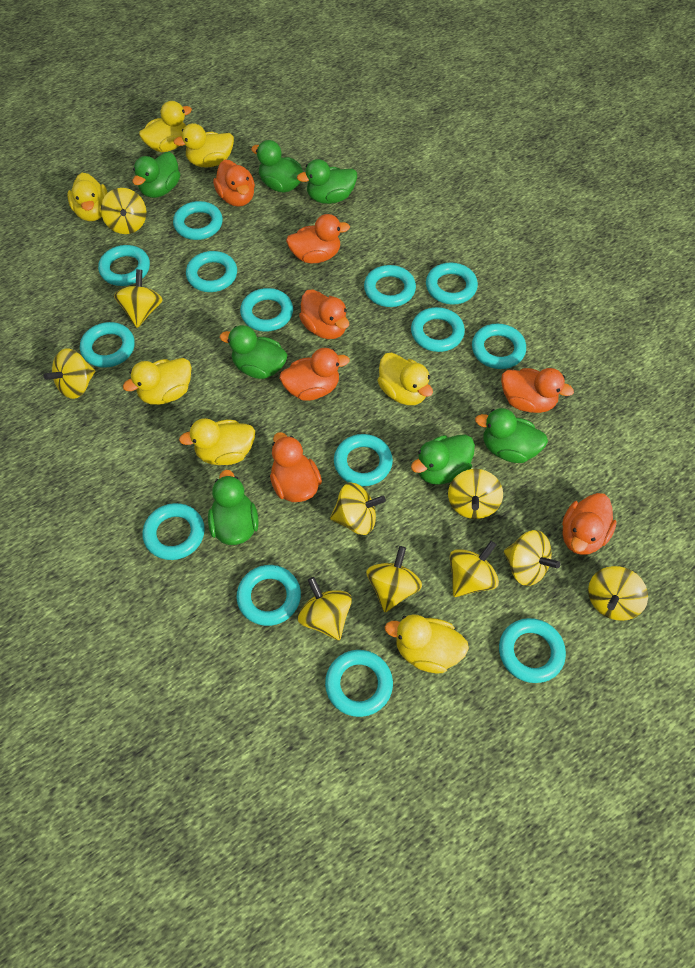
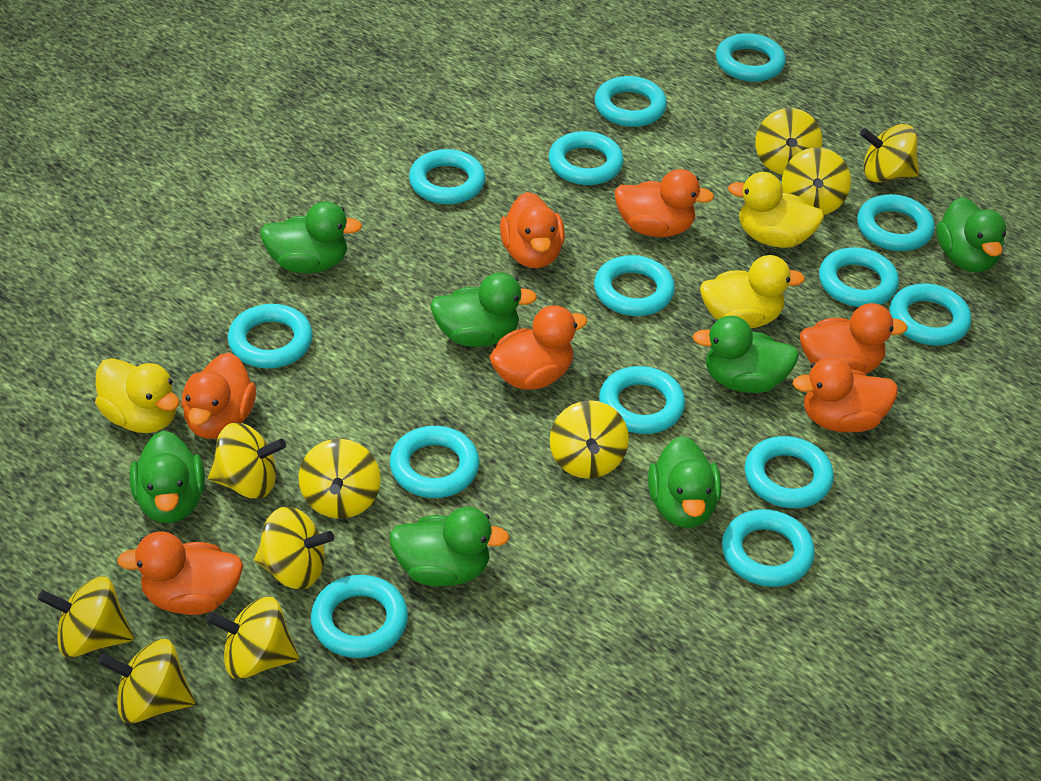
yellow duck: [67,173,108,221] [123,358,192,405] [139,101,192,152] [173,123,234,167] [179,418,255,465] [378,353,433,405] [385,614,469,673] = 7 -> [95,358,180,433] [700,255,805,328] [728,172,824,248] = 3

